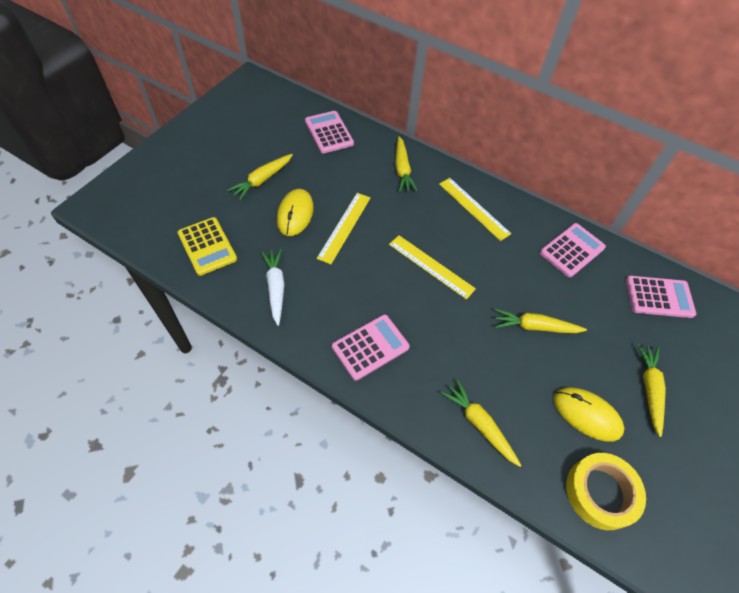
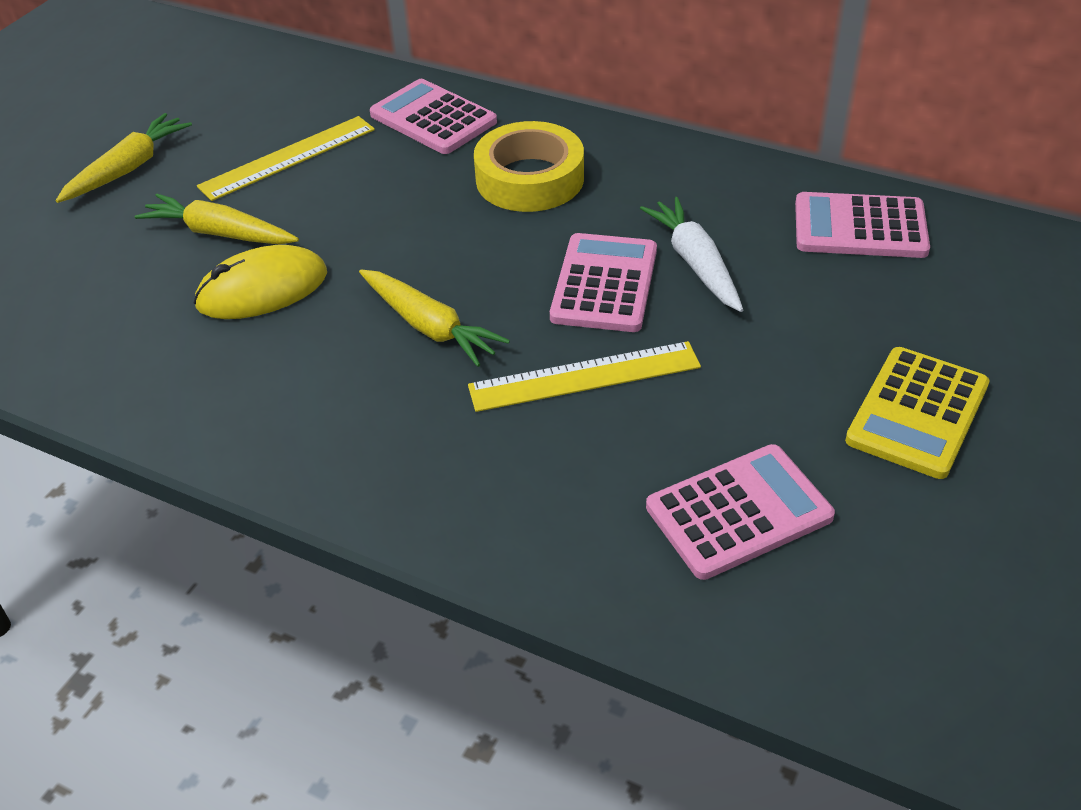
yellow carrot: [228,154,293,200] [395,136,418,192] [441,379,522,467] [495,309,587,333] [637,344,666,437] = 5 -> [56,113,192,203] [135,194,299,244] [359,269,510,367] = 3
yellow mouse: [277,189,313,236] [554,387,624,442] = 2 -> [194,245,327,319] = 1
yellow ruler: [317,193,370,264] [389,235,476,299] [439,178,511,241] = 3 -> [197,116,375,201] [468,341,701,412] = 2

